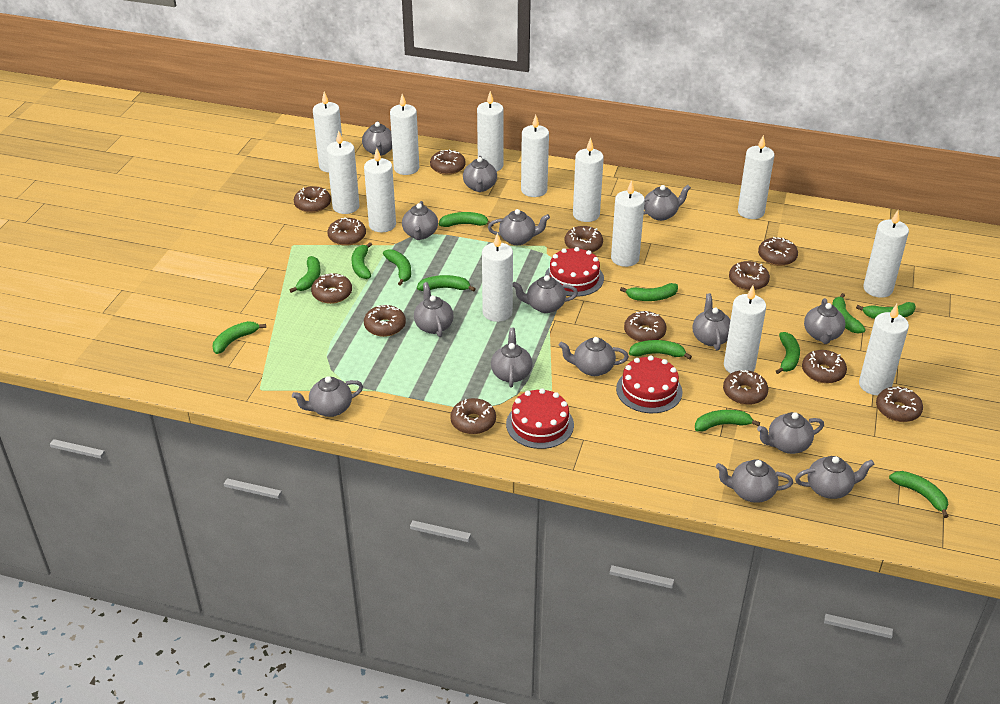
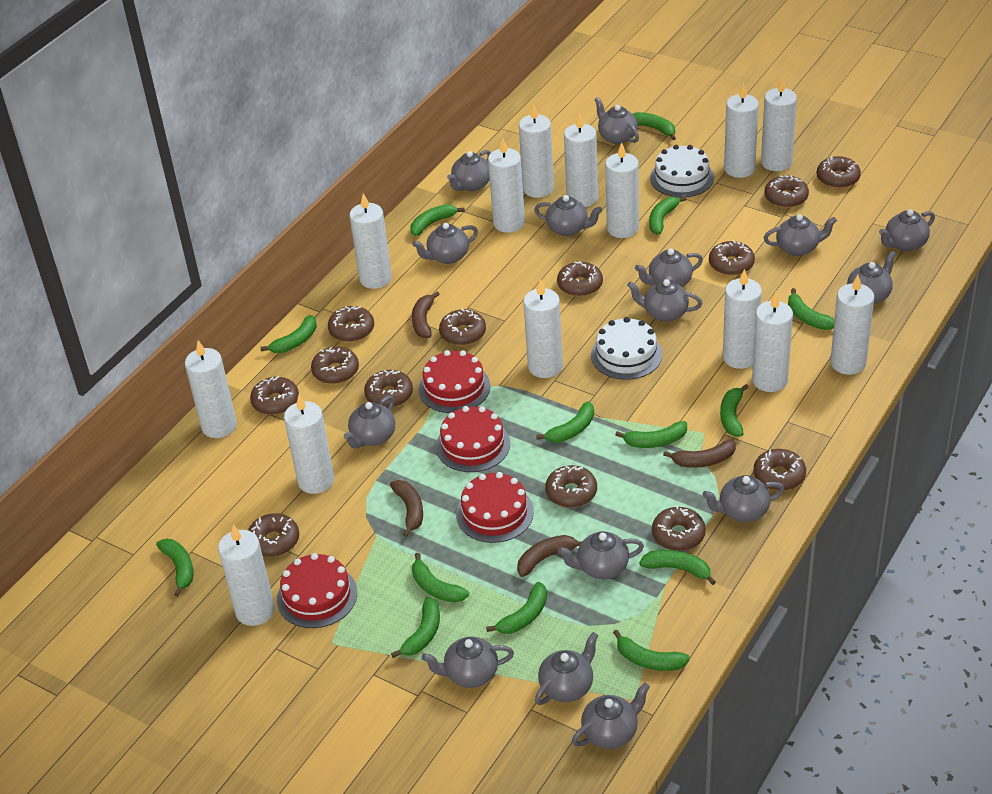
brown banana: none = 0 -> [390,480,423,537] [412,291,440,338] [517,535,582,577] [663,440,736,468] = 4
green banana: [213,321,266,354] [290,256,321,293] [352,242,372,279] [383,249,411,286] [417,275,476,292] [439,212,494,227] [620,283,678,301] [629,340,692,360] [695,410,760,432] [776,332,800,374] [832,293,866,334] [856,302,916,319] [889,471,949,518] = 13 -> [156,539,193,596] [261,315,317,353] [391,597,440,658] [410,204,465,236] [412,553,469,603] [486,582,547,634] [536,401,594,443] [613,630,690,671] [615,421,687,448] [633,112,676,140] [639,550,716,585] [649,196,687,235] [720,384,749,437] [788,288,834,330] = 14
red cake: [506,388,574,449] [545,247,604,297] [616,355,683,413] = 3 -> [277,553,357,628] [419,350,491,413] [436,406,510,472] [456,472,534,543] = 4
white cake: none = 0 -> [591,317,662,380] [650,145,714,197] = 2
white candle: [313,92,342,173] [326,130,359,214] [364,148,396,233] [390,94,419,175] [477,91,504,172] [482,232,513,322] [521,115,549,197] [573,138,604,222] [611,180,645,267] [724,286,766,373] [738,135,775,219] [859,304,909,395] [863,210,909,298] = 13 -> [185,341,237,438] [218,525,275,626] [284,395,334,494] [349,193,392,289] [488,138,525,233] [519,104,554,198] [523,280,563,378] [564,113,598,207] [605,142,639,238] [723,269,762,369] [724,83,759,178] [752,292,793,392] [761,77,797,171] [830,275,874,375] = 14

